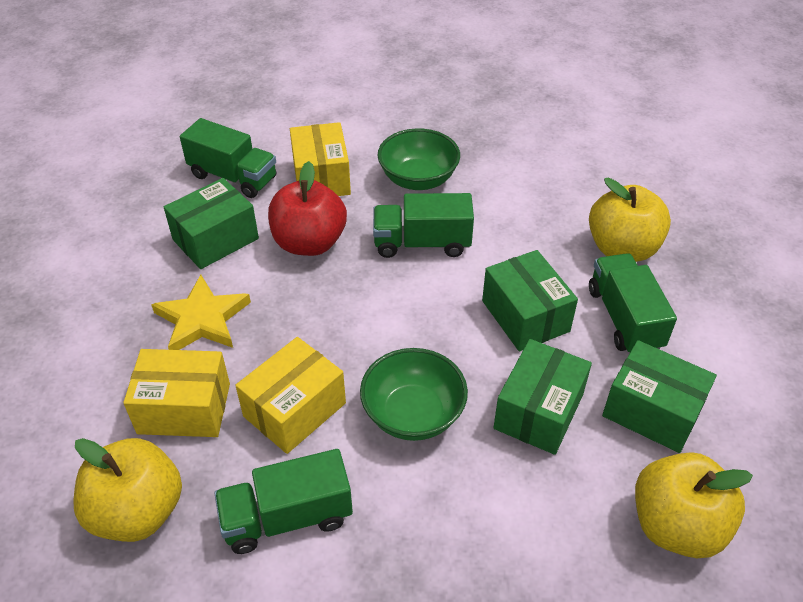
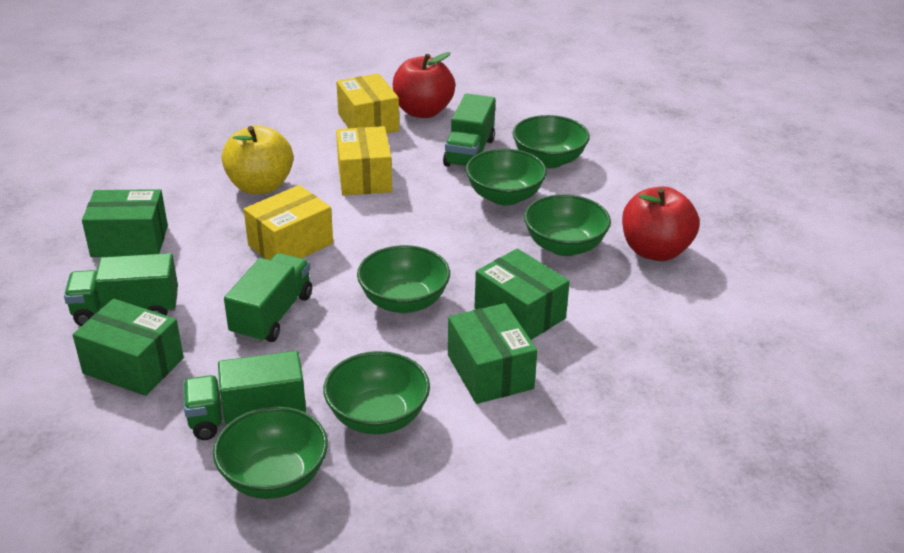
green bowl: [360,348,468,441] [378,128,460,190] = 2 -> [213,407,328,499] [323,351,430,434] [357,245,450,313] [466,149,547,206] [513,115,590,168] [524,194,611,256] = 6
red apple: [268,161,347,256] = 1 -> [393,52,455,118] [622,187,699,261] = 2
yellow apple: [73,438,182,542] [589,178,671,262] [635,452,753,558] = 3 -> [221,125,293,194] = 1
yellow star: [151,275,251,350] = 1 -> none = 0

